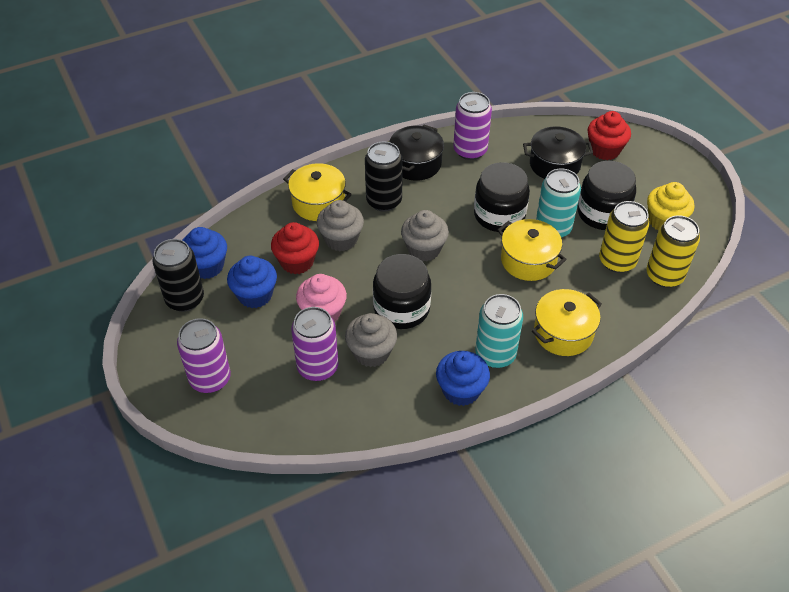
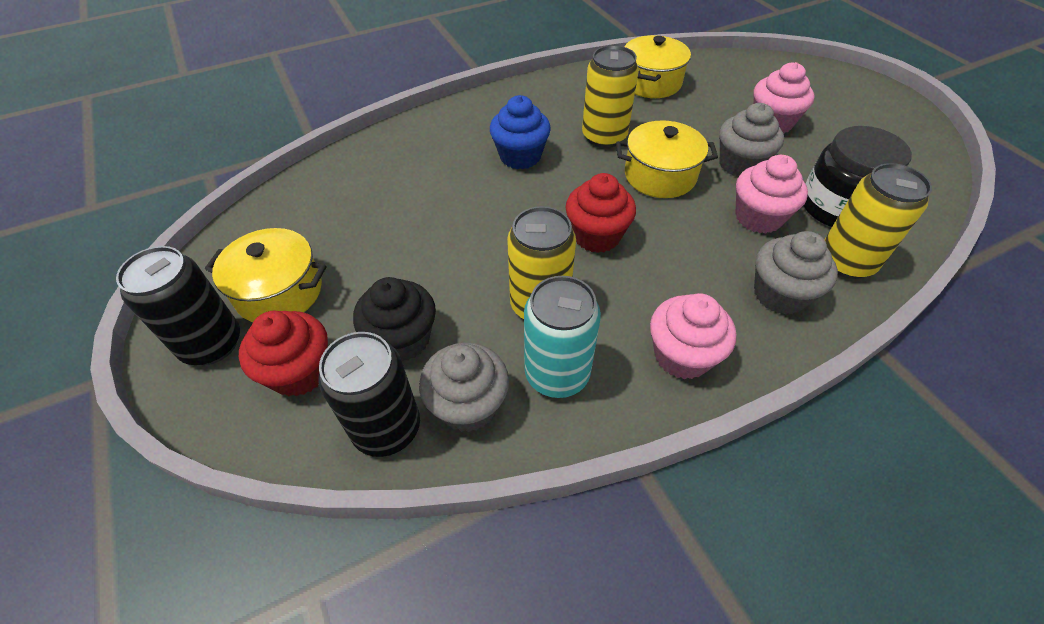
black cupcake: none = 0 -> [353,277,436,361] = 1
black jar: [373,254,431,329] [474,162,530,232] [578,161,636,230] = 3 -> [803,126,912,227] = 1
black pot: [389,125,444,181] [523,126,593,179] = 2 -> none = 0
blue cupcake: [183,227,227,279] [227,256,277,308] [436,351,490,406] = 3 -> [490,95,551,169] = 1
pink cupcake: [296,274,347,322] = 1 -> [650,293,736,380] [735,155,808,234] [753,62,815,134] = 3
purple can: [177,318,231,393] [291,307,339,381] [453,92,492,160] = 3 -> none = 0
turquoise can: [475,294,523,368] [536,168,581,238] = 2 -> [524,276,601,398] = 1
yellow can: [599,201,650,273] [646,215,700,288] = 2 -> [507,206,576,319] [582,45,639,148] [825,163,932,279] = 3
yellow cupcake: [647,182,694,231] = 1 -> none = 0

